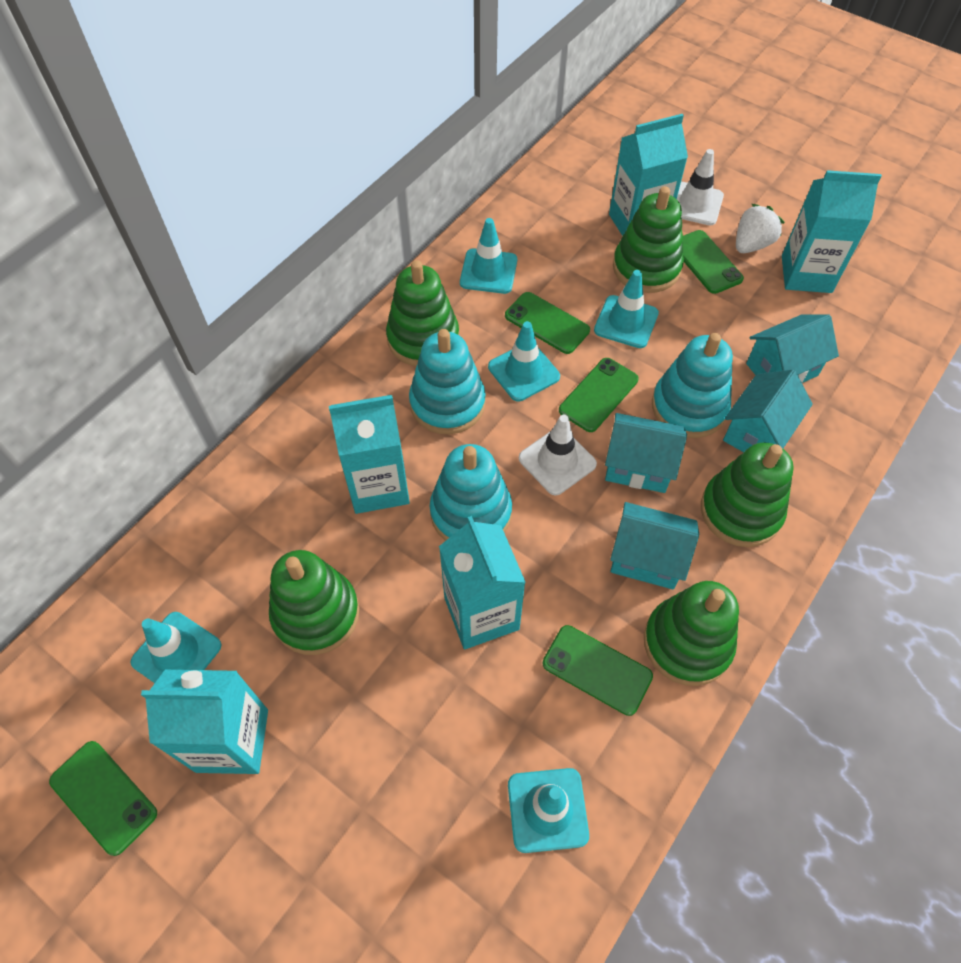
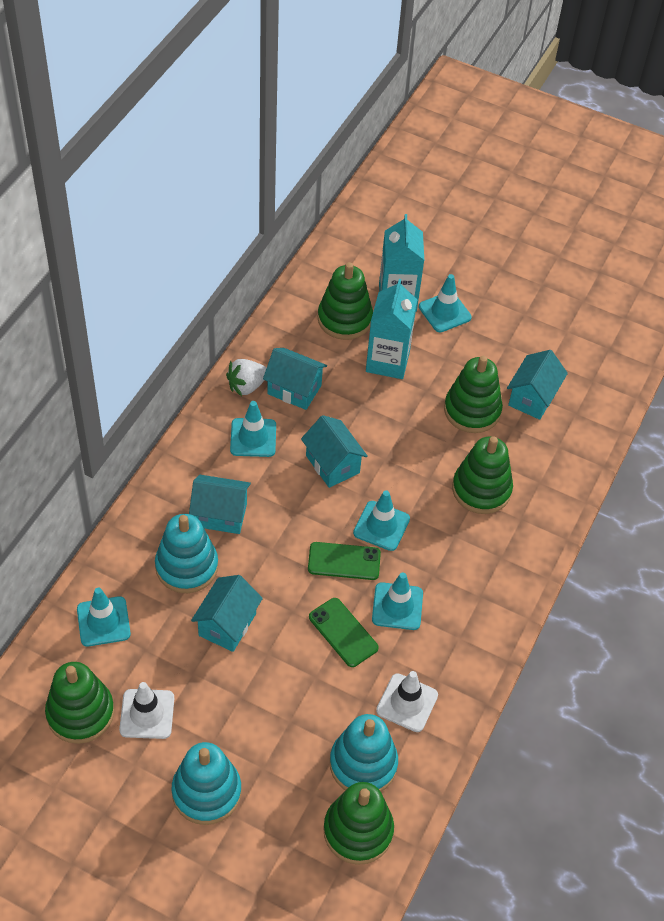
green phone: [49,741,157,856] [505,292,590,354] [543,625,653,716] [559,358,639,432] [682,230,744,294] = 5 -> [308,542,381,580] [309,598,379,667] = 2
turquoise carton: [141,670,268,774] [329,395,410,514] [439,516,526,649] [609,114,688,236] [782,170,882,293] = 5 -> [366,279,417,379] [379,214,424,311] = 2
turquoise house: [605,413,687,493] [610,502,699,589] [723,370,813,452] [746,314,839,383] = 4 -> [189,475,251,534] [191,575,263,652] [263,348,327,410] [301,415,368,488] [507,350,568,420] = 5

